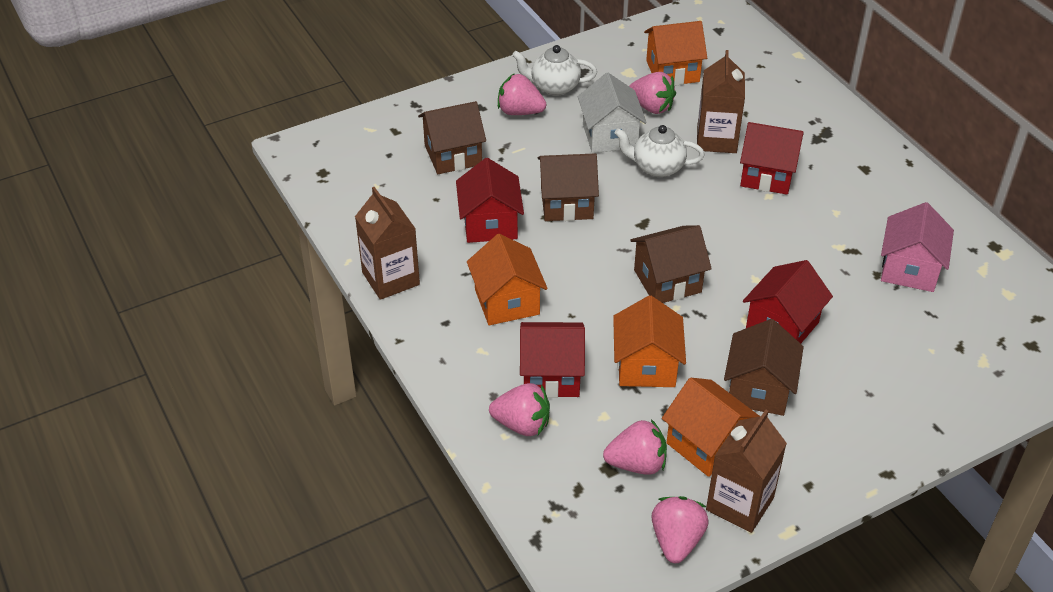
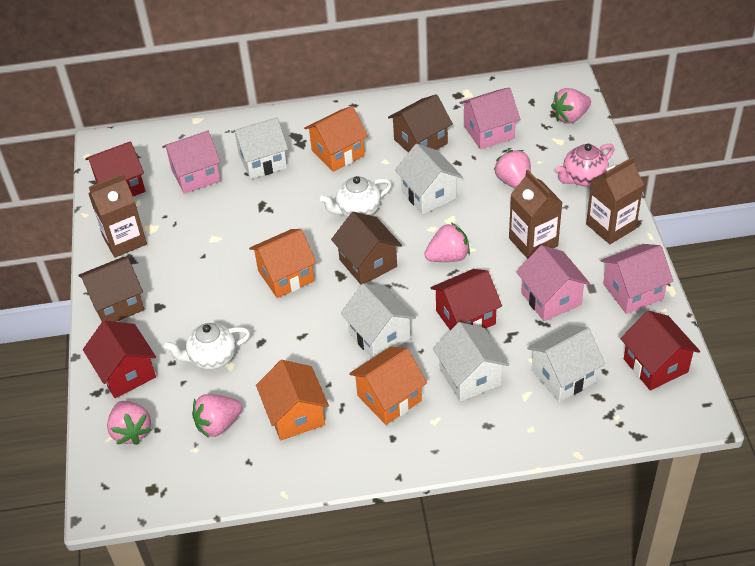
brown house: [418,101,486,174] [538,153,599,221] [631,225,712,303] [724,319,804,416] = 4 -> [78,257,144,322] [331,212,402,285] [388,94,453,153] = 3
pink house: [881,202,954,292] = 1 -> [162,130,221,194] [460,87,520,150] [516,245,590,321] [601,244,673,314] = 4
pink teapot: none = 0 -> [556,144,615,186] = 1
white house: [578,73,647,153] = 1 -> [231,117,288,179] [341,284,416,358] [395,144,463,214] [433,322,509,402] [527,325,605,402] = 5

